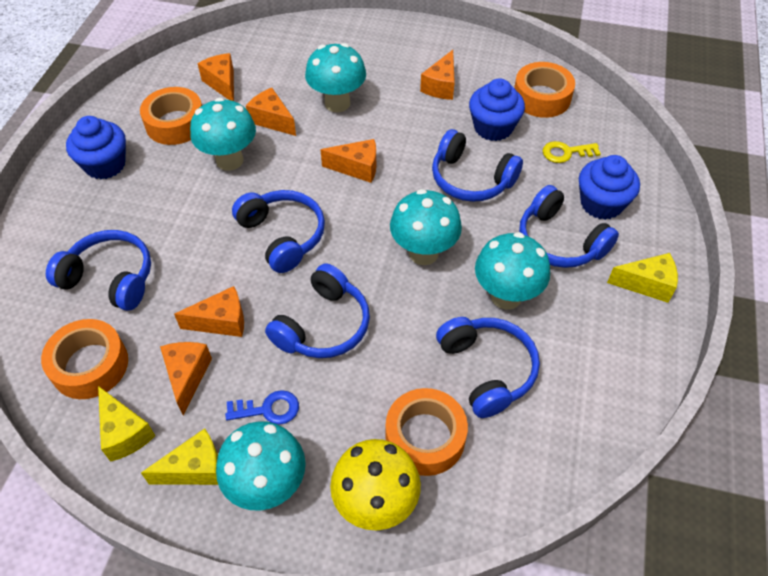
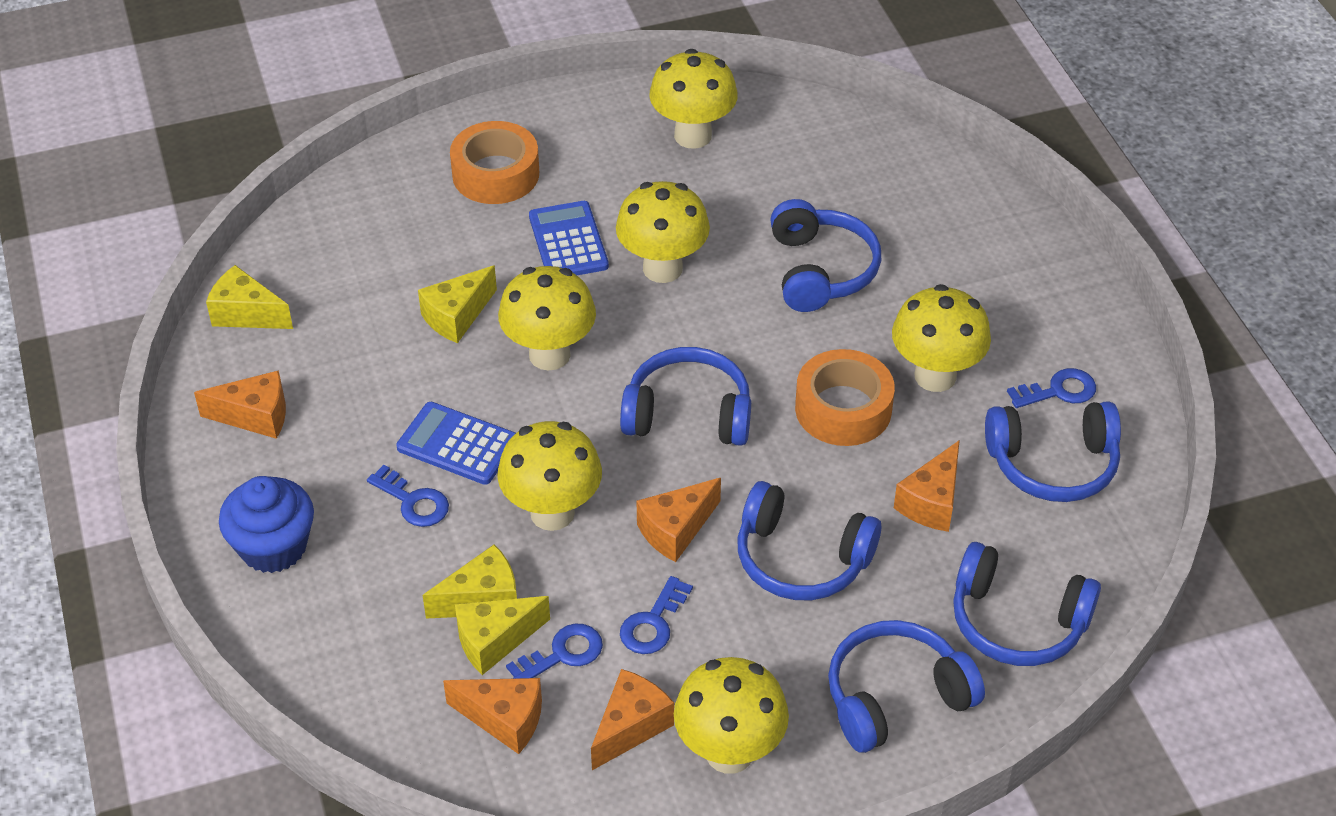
blue calculator: none = 0 -> [396,402,516,485] [529,201,609,275] = 2
blue cupcake: [66,116,126,179] [469,78,525,141] [579,155,640,220] = 3 -> [219,476,314,573] = 1
blue key: [225,390,299,424] = 1 -> [367,465,449,527] [506,624,603,679] [620,576,693,654] [1007,368,1096,408] = 4
orange cheese: [160,342,212,416] [174,286,244,337] [197,53,234,101] [246,88,296,136] [320,139,376,183] [420,50,455,100] = 6 -> [194,370,286,439] [443,678,542,754] [591,669,674,770] [637,478,721,562] [894,440,960,532] = 5
orange tape: [41,319,128,399] [140,87,202,145] [385,388,468,476] [514,62,575,118] = 4 -> [450,121,539,204] [795,349,895,446] = 2
turquoise mushroom: [190,98,256,171] [216,421,306,510] [305,43,366,112] [390,189,462,265] [475,232,550,310] = 5 -> none = 0
yellow cheese: [98,386,155,462] [141,428,218,485] [607,253,678,303] = 3 -> [206,265,293,329] [418,266,497,343] [423,544,517,619] [455,596,550,675] = 4
yellow key: [543,141,601,163] = 1 -> none = 0
yellow mushroom: [330,439,421,530] = 1 -> [497,421,602,531] [498,266,596,371] [616,181,710,283] [649,49,738,149] [674,657,789,774] [892,284,991,392] = 6

